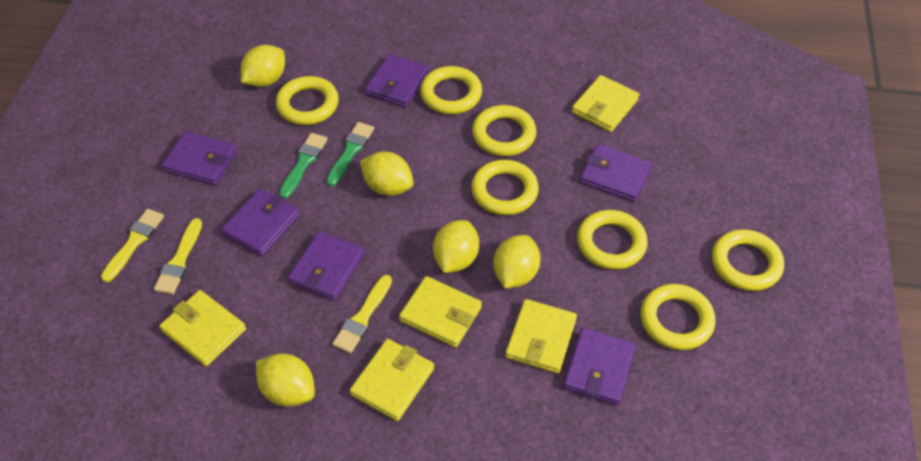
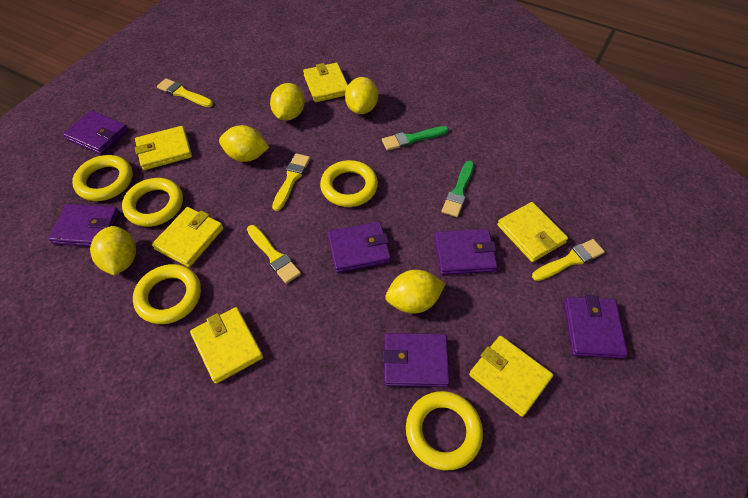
yellow brush: [101,209,164,282] [154,218,202,295] [332,275,392,354] = 3 -> [157,78,213,107] [247,225,301,284] [272,153,310,211] [532,239,605,281] = 4
yellow ring: [276,76,339,125] [420,66,482,114] [471,160,539,215] [472,105,536,156] [577,210,648,270] [640,284,715,350] [712,229,784,291] = 7 -> [72,155,133,201] [122,178,183,227] [133,264,201,324] [320,160,378,207] [406,391,483,470] = 5
yellow wallet: [160,290,246,366] [350,339,434,421] [399,276,482,347] [505,299,577,373] [572,75,640,132] = 5 -> [135,126,192,170] [152,207,224,267] [190,307,263,384] [303,63,348,102] [469,336,553,417] [497,202,568,262] = 6

